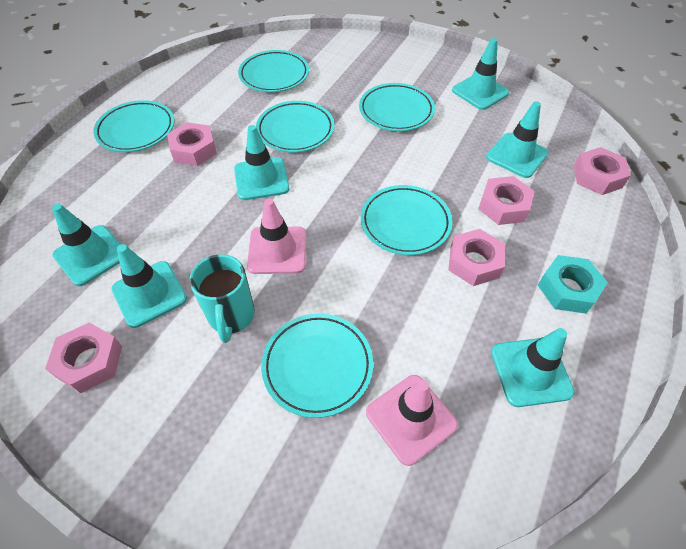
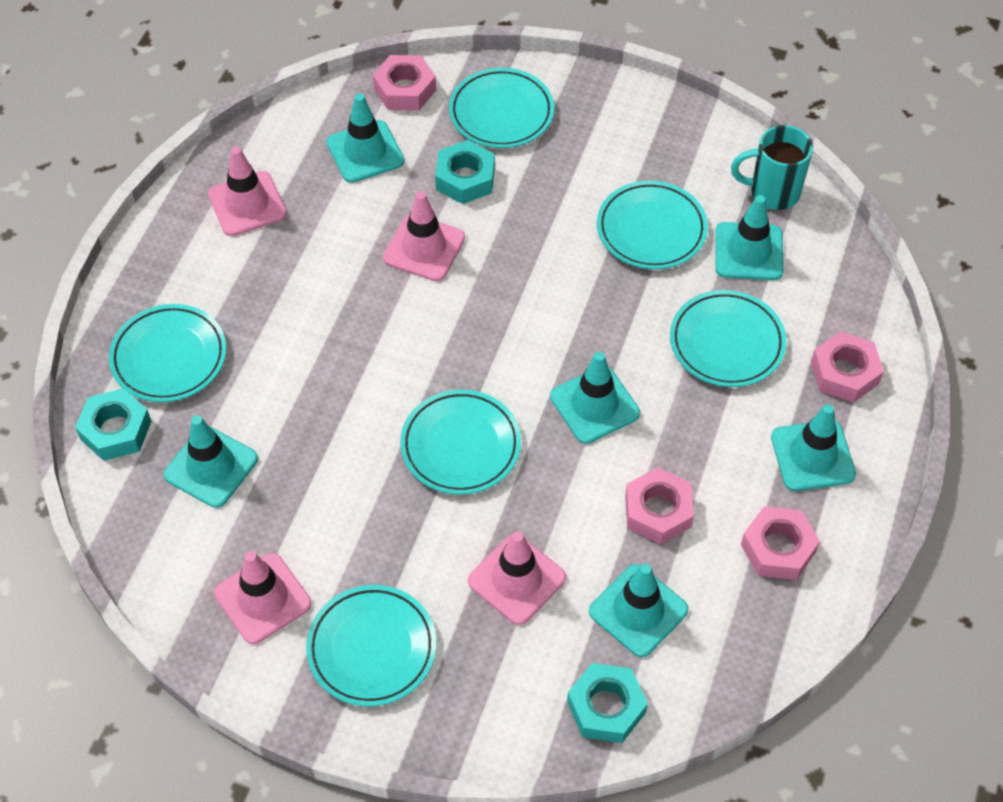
pink nut: [45,322,122,393] [167,122,217,166] [449,229,505,286] [478,176,535,225] [574,147,631,195] = 5 -> [373,55,436,110] [625,467,694,545] [741,506,820,580] [811,331,884,403] = 4
pink traffic cone: [247,199,306,274] [366,375,458,466] = 2 -> [208,146,287,236] [214,551,312,644] [383,191,465,281] [468,531,566,625] = 4
turquoise nut: [538,255,608,314] = 1 -> [75,388,152,461] [435,140,495,204] [567,663,648,743] = 3

